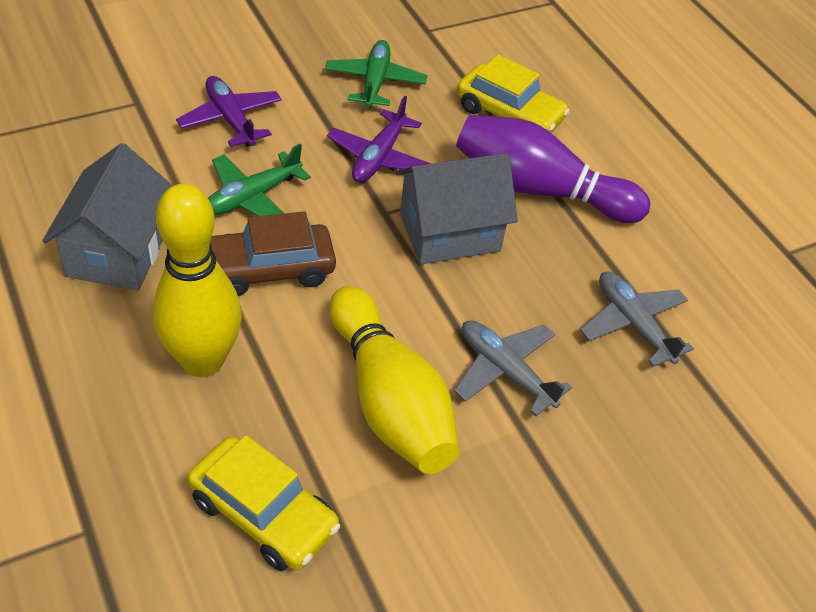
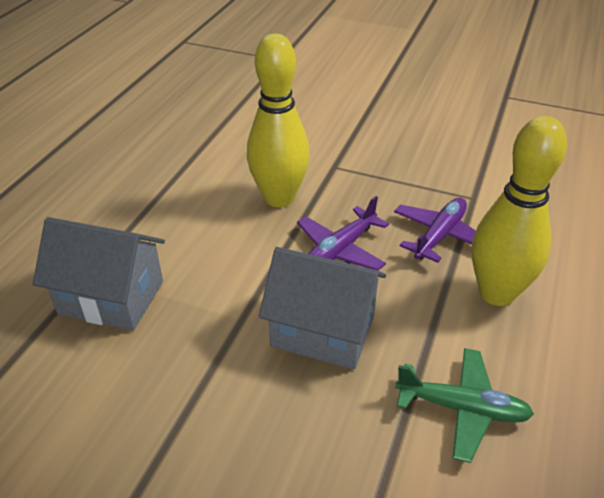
brown car: [210,211,336,296] = 1 -> none = 0
green plane: [208,144,311,216] [325,40,427,108] = 2 -> [395,348,534,463] = 1
grey plane: [454,320,572,416] [580,271,694,367] = 2 -> none = 0
purple bowling pin: [456,115,650,223] = 1 -> none = 0
yellow car: [188,435,340,571] [457,55,570,133] = 2 -> none = 0

